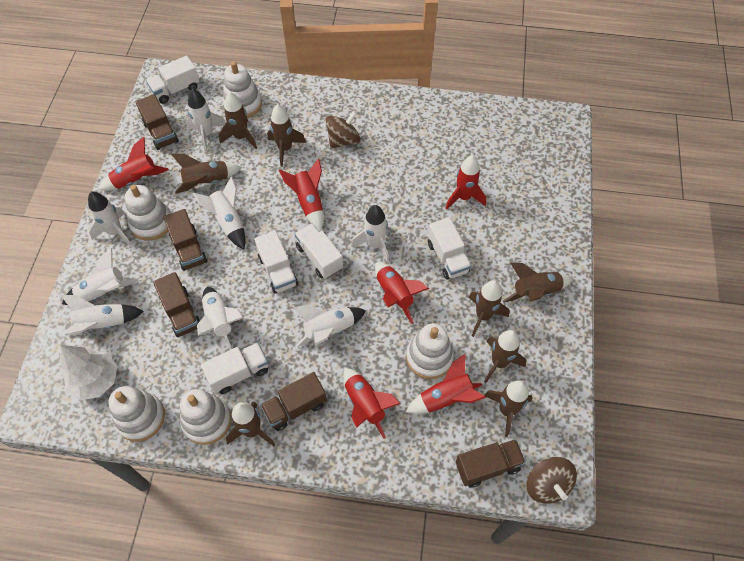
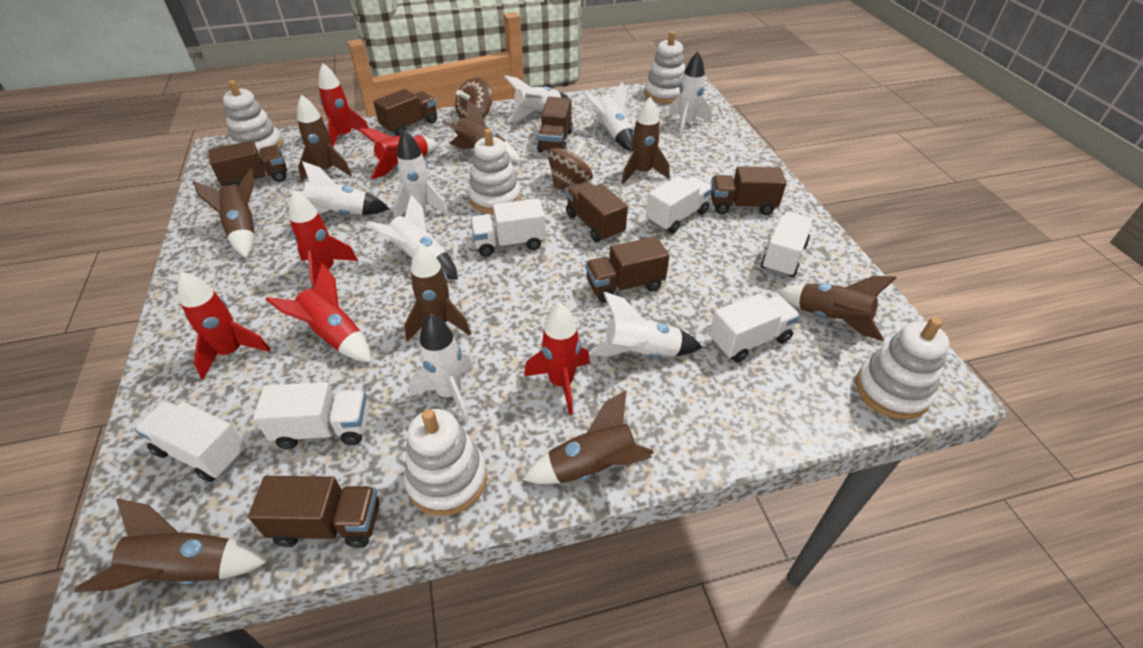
brown truck: [136,94,179,150] [153,272,200,337] [163,209,207,271] [260,372,327,431] [455,439,526,488] = 5 -> [208,141,287,187] [248,476,380,548] [373,89,437,136] [537,97,573,152] [566,182,628,242] [585,236,669,303] [711,167,786,215] = 7
white tree: [60,345,117,400] = 1 -> none = 0
white truck: [146,56,200,104] [201,342,268,394] [254,231,298,294] [295,223,343,279] [428,217,471,280] = 5 -> [134,401,246,482] [253,382,369,449] [470,198,546,257] [646,176,713,233] [709,293,800,363] [761,211,813,277] = 6

